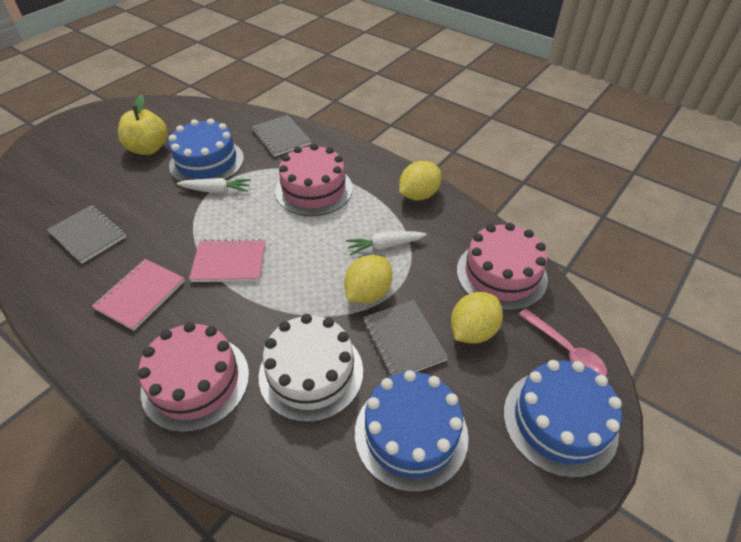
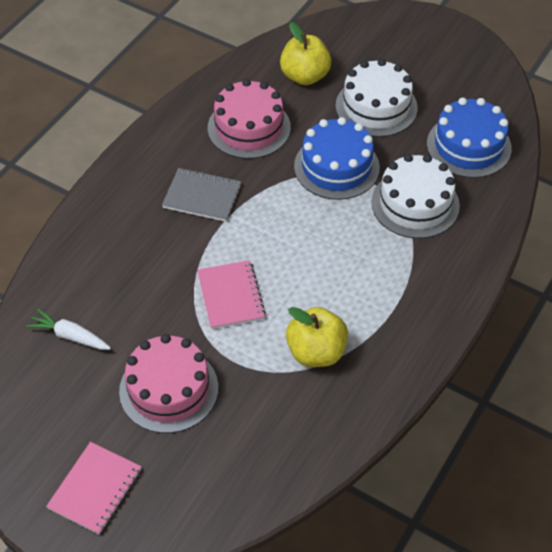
blue cake: [169,119,244,182] [355,370,469,492] [504,360,622,478] = 3 -> [294,117,380,200] [427,97,512,178] = 2
grey notebook: [47,205,127,264] [252,115,311,157] [363,300,449,376] = 3 -> [162,168,241,222] = 1
pink cake: [138,322,249,433] [275,144,353,216] [457,223,548,311] = 3 -> [119,334,218,433] [208,79,291,159] = 2
pink spoon: [518,308,607,377] = 1 -> none = 0
white cake: [259,314,363,422] = 1 -> [336,59,418,137] [372,154,460,239] = 2
white carrot: [177,178,251,193] [346,231,427,255] = 2 -> [26,309,111,350] = 1
yellow apple: [118,94,167,155] = 1 -> [280,22,332,85] [286,307,348,367] = 2
yellow lemon: [344,255,393,304] [399,161,441,200] [451,292,503,344] = 3 -> none = 0

